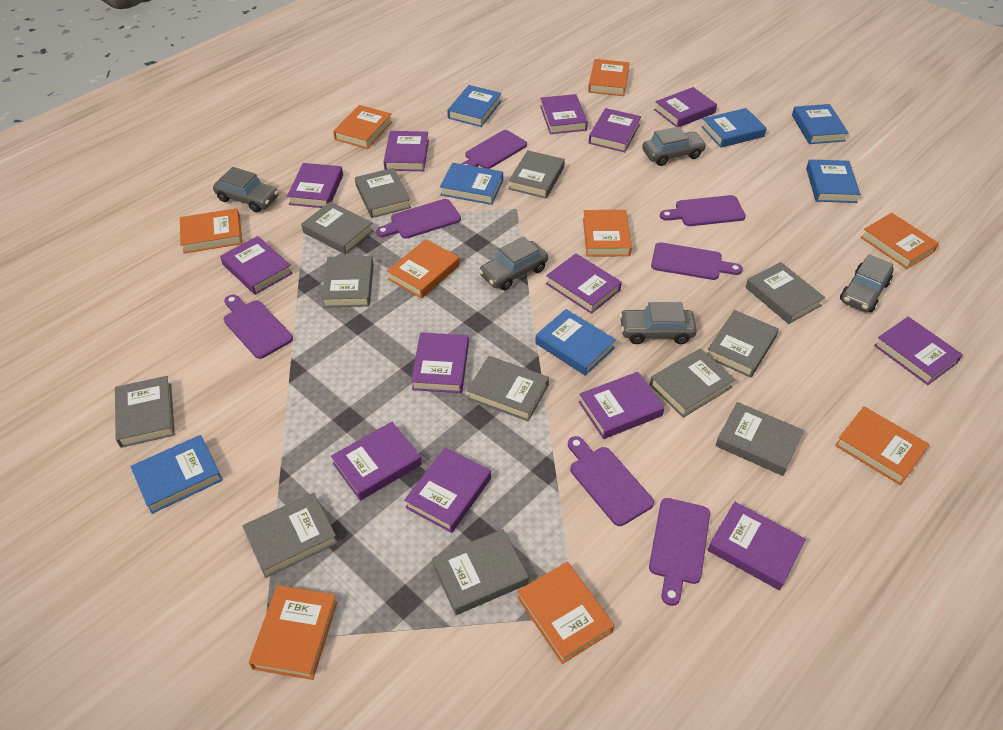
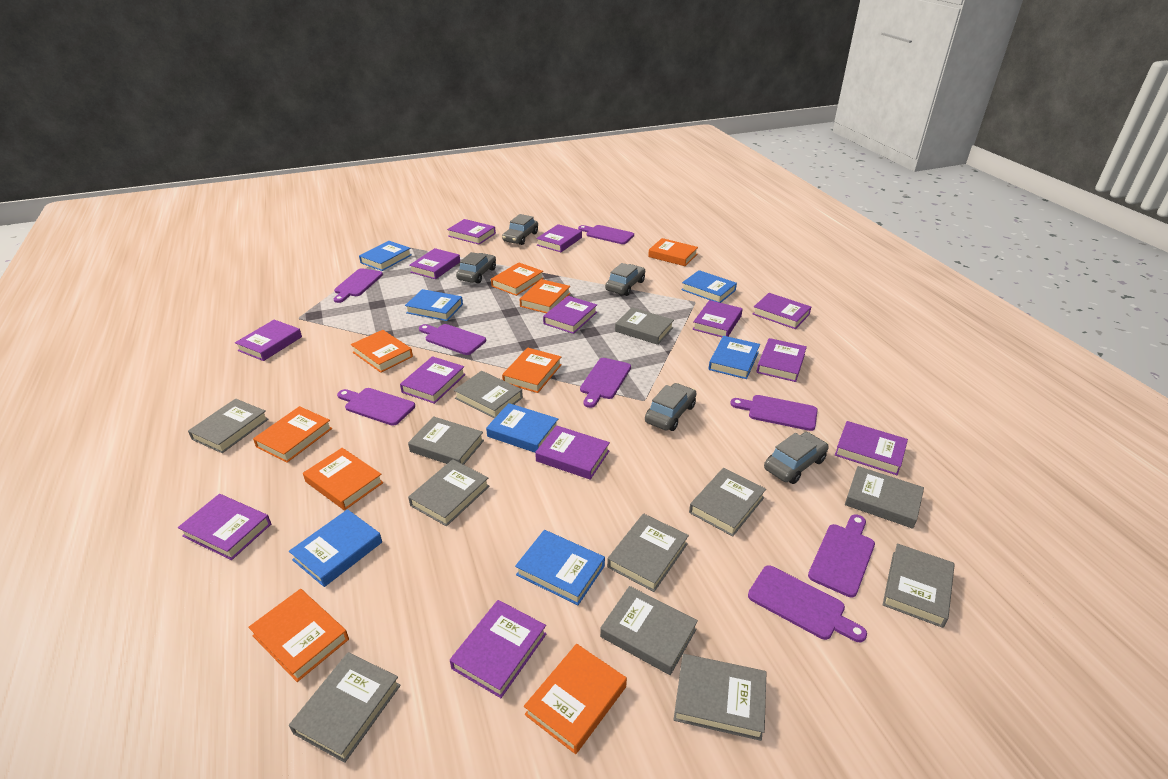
purple cutting board: [223,294,293,359] [376,199,461,239] [462,130,527,169] [568,436,654,526] [649,498,710,606] [651,242,743,280] [660,195,746,226] = 7 -> [334,268,383,303] [337,388,415,426] [419,324,486,355] [578,225,634,244] [580,358,631,408] [730,395,818,431] [748,565,867,642] [808,514,875,597] = 8

